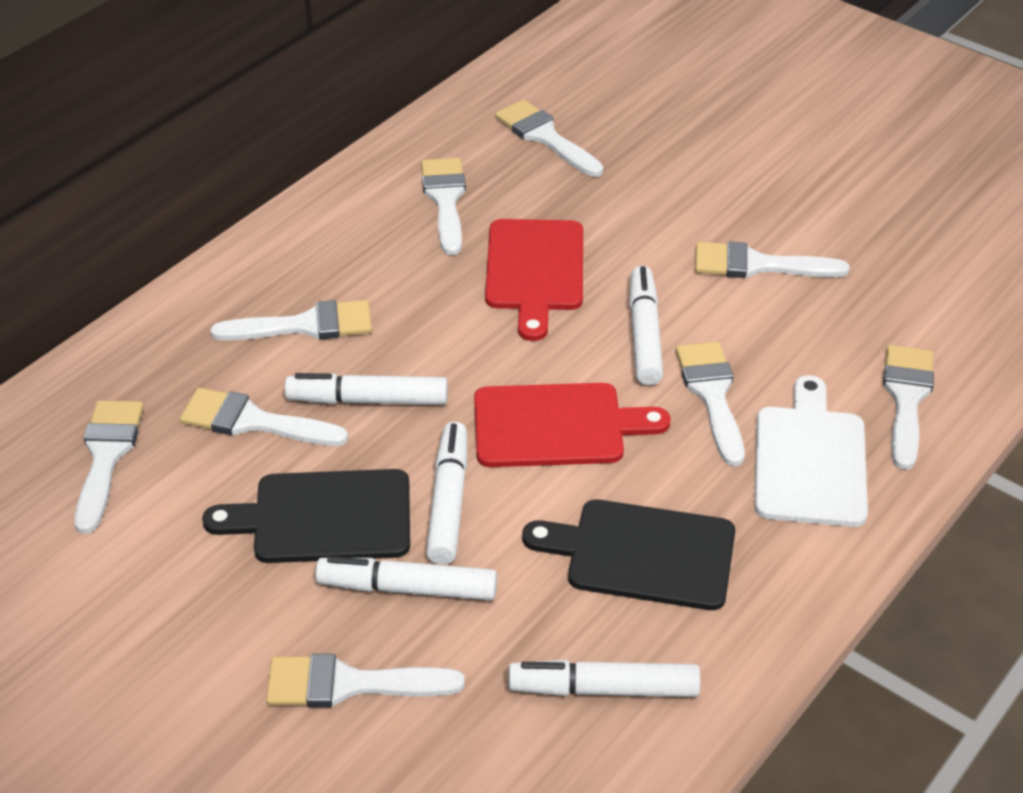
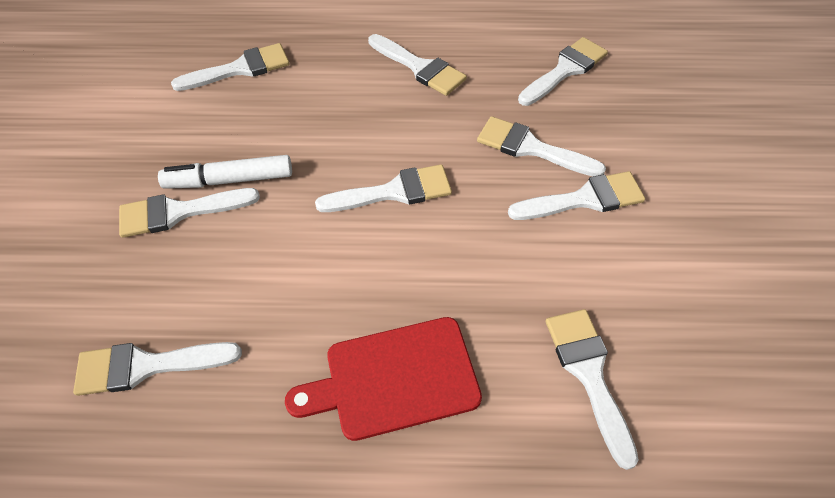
black cutting board: [202,469,410,563] [522,499,735,610] = 2 -> none = 0
red cutting board: [474,383,671,467] [485,219,583,341] = 2 -> [285,317,482,441] = 1
white cutting board: [755,375,868,527] = 1 -> none = 0
white marker: [285,373,448,405] [315,556,497,600] [426,422,467,565] [509,660,700,697] [629,266,663,385] = 5 -> [158,155,292,189] = 1

